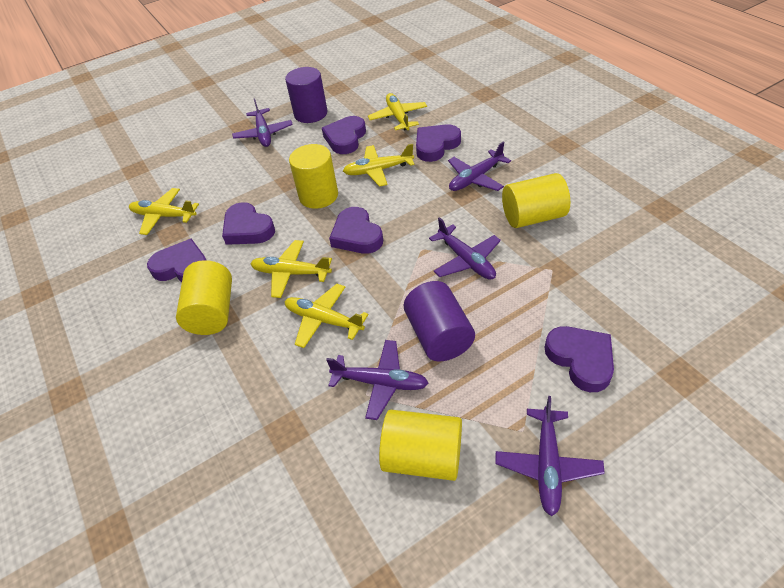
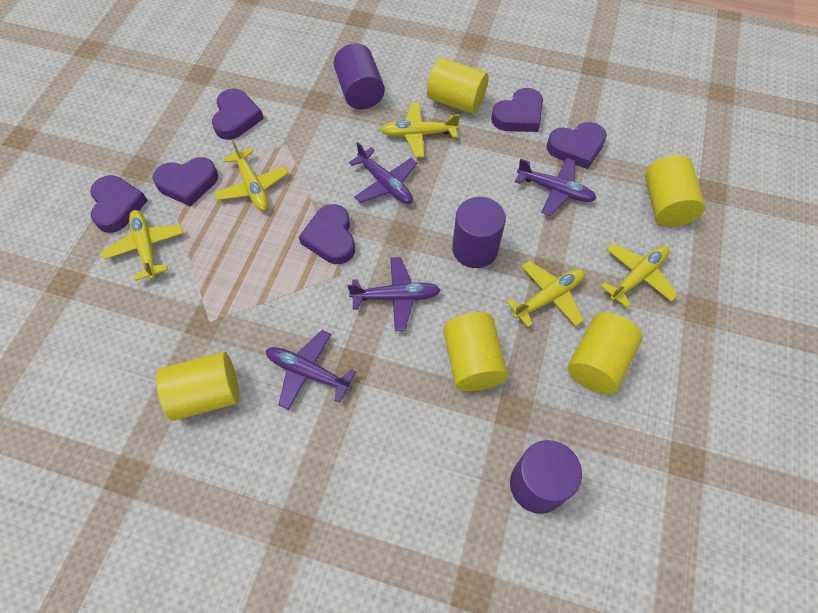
purple cylinder: [285,67,328,123] [404,281,475,361] = 2 -> [334,43,385,109] [452,197,506,268] [510,440,582,514] = 3
purple plane: [232,98,293,147] [326,340,429,420] [429,217,501,280] [448,142,511,191] [495,396,605,516] = 5 -> [266,330,356,410] [348,257,440,331] [349,142,417,204] [515,158,596,216] = 4
yellow cylinder: [176,260,232,335] [289,144,338,209] [379,410,462,481] [502,173,570,228] = 4 -> [156,352,239,421] [427,58,489,114] [443,312,508,391] [568,313,643,394] [645,155,705,227] = 5

